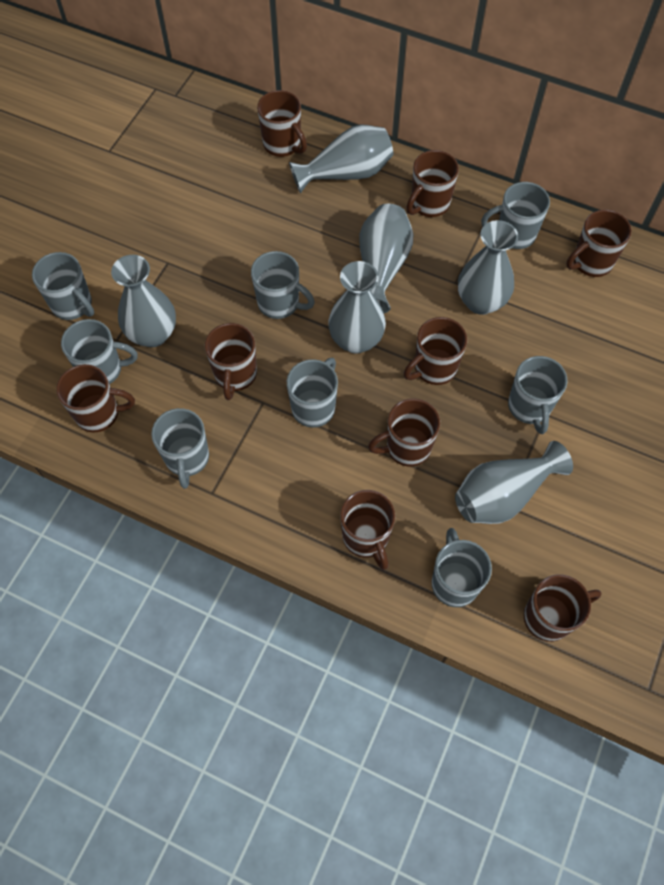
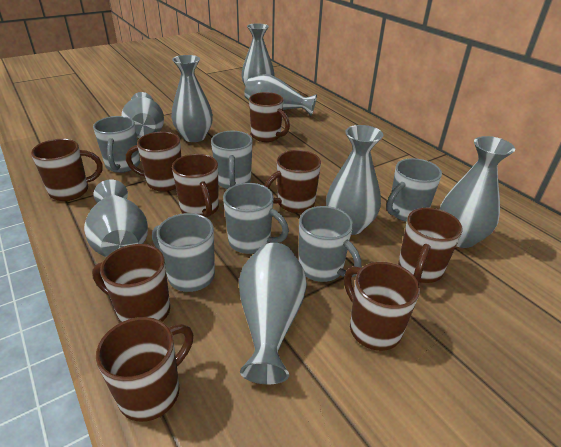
grey mug: [32,252,94,320] [61,319,138,384] [151,408,209,489] [251,251,315,319] [287,358,338,428] [432,528,492,607] [481,182,550,249] [508,356,568,434] = 8 -> [93,116,140,173] [152,213,215,292] [211,131,253,189] [223,183,289,254] [299,206,361,282] [386,158,442,222] = 6
grey vase: [111,255,176,347] [289,124,393,193] [328,261,386,353] [359,204,413,313] [455,441,573,524] [458,220,518,315] = 6 -> [84,180,148,257] [122,92,164,138] [171,55,213,142] [239,243,307,384] [241,23,275,87] [244,74,317,116] [326,125,383,235] [440,136,515,248] = 8

